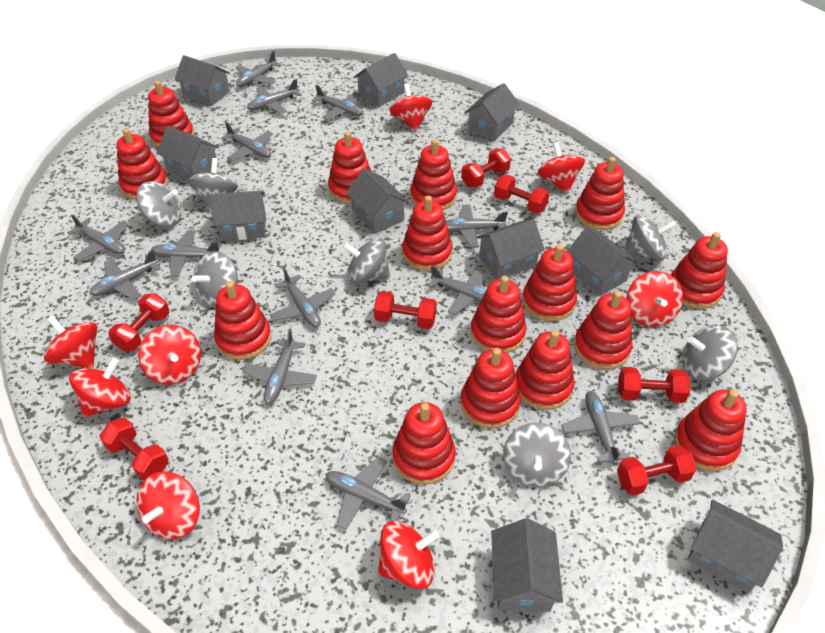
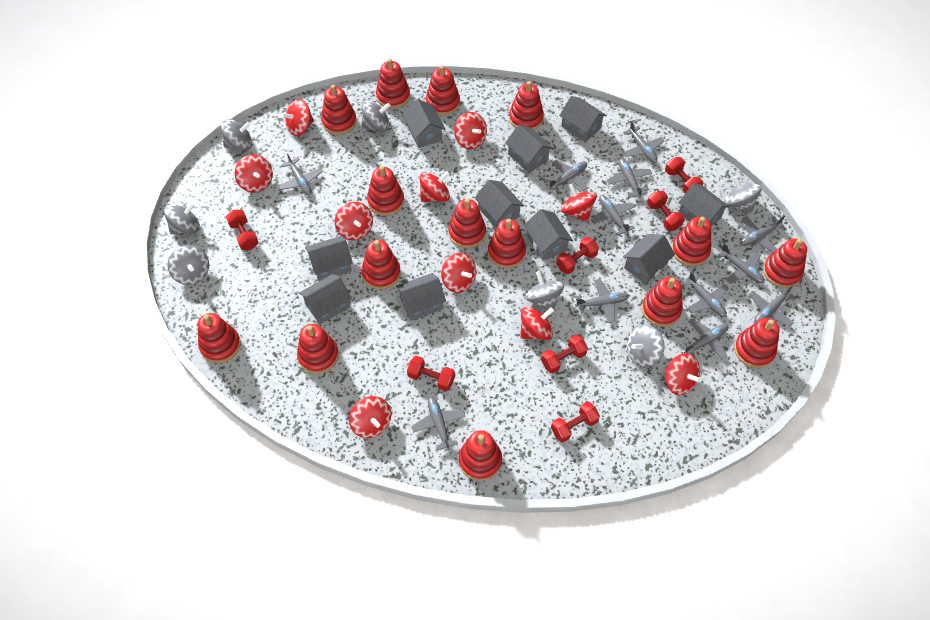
grey plane: [68,215,129,261] [89,250,161,300] [151,230,221,276] [221,122,273,161] [235,51,281,87] [243,329,317,404] [247,79,301,114] [269,268,336,327] [312,85,363,120] [325,457,411,530] [427,266,486,315] [446,204,508,248] [561,391,641,465] = 13 -> [278,153,323,195] [411,397,466,450] [545,160,587,193] [575,279,629,323] [591,195,635,235] [607,158,652,198] [623,121,664,163] [680,318,728,360] [683,271,729,317] [717,243,765,284] [740,215,787,253] [749,285,796,327] = 12
red spinning top: [44,316,97,369] [69,358,131,417] [136,472,200,539] [138,325,201,385] [378,521,439,589] [389,83,432,131] [538,142,585,193] [626,271,683,327] = 8 -> [235,154,273,193] [281,99,314,136] [335,202,373,240] [349,396,391,438] [419,171,450,202] [441,253,476,293] [454,112,487,149] [520,307,554,340] [561,184,597,222] [665,353,701,395] = 10

